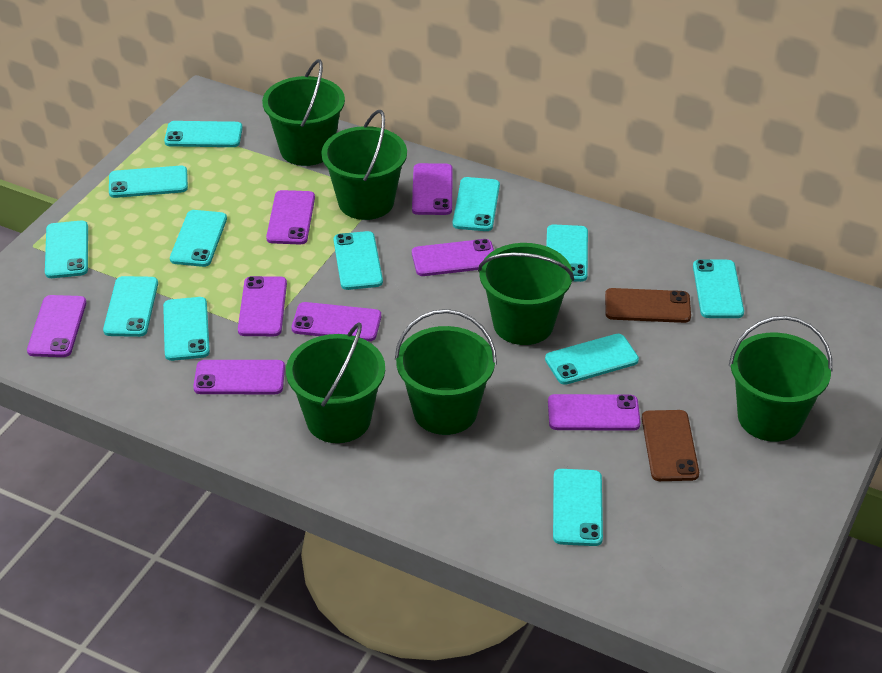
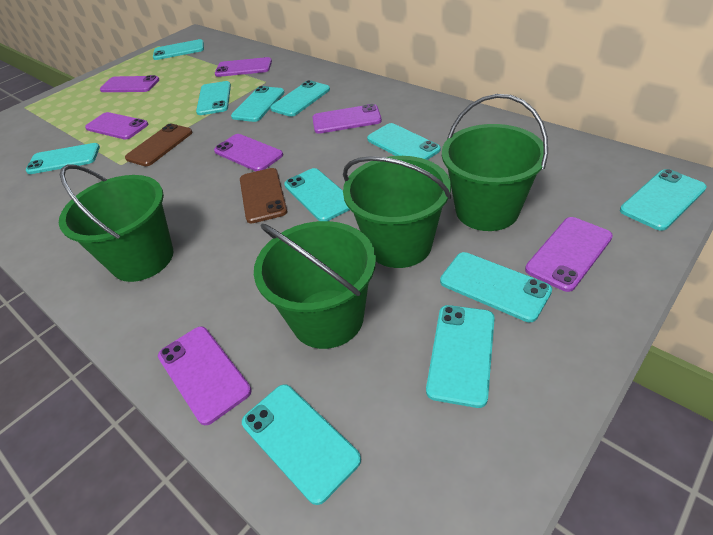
green bucket: [262,59,345,166] [286,322,385,443] [321,110,407,220] [395,309,497,435] [478,243,574,345] [729,316,832,442] = 6 -> [59,164,174,282] [254,221,376,349] [343,156,451,268] [442,94,548,231] = 4
purple phone: [27,295,86,357] [193,360,285,394] [238,276,287,336] [266,190,315,244] [292,302,381,341] [412,163,453,215] [412,239,494,276] [548,394,641,431] = 8 -> [85,112,148,140] [100,75,159,92] [158,326,252,425] [214,134,283,171] [215,57,272,77] [312,104,382,134] [525,217,613,292] = 7
turquoise phone: [45,221,88,278] [103,276,158,337] [109,166,188,198] [163,297,210,361] [164,121,243,147] [170,210,227,267] [334,231,383,290] [453,177,500,231] [545,334,639,385] [546,225,588,282] [553,469,603,546] [693,259,744,318] = 12 -> [26,143,100,174] [153,39,204,60] [196,81,231,115] [231,86,285,122] [242,384,361,505] [270,80,330,117] [284,168,350,221] [367,123,441,160] [426,305,495,408] [440,252,552,322] [620,169,707,231] = 11

